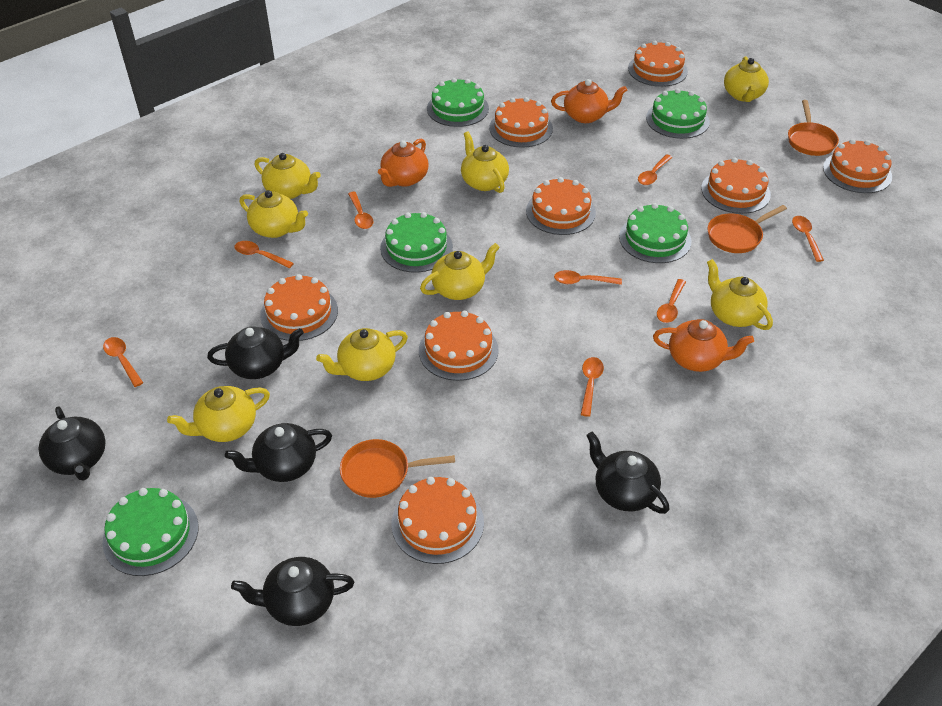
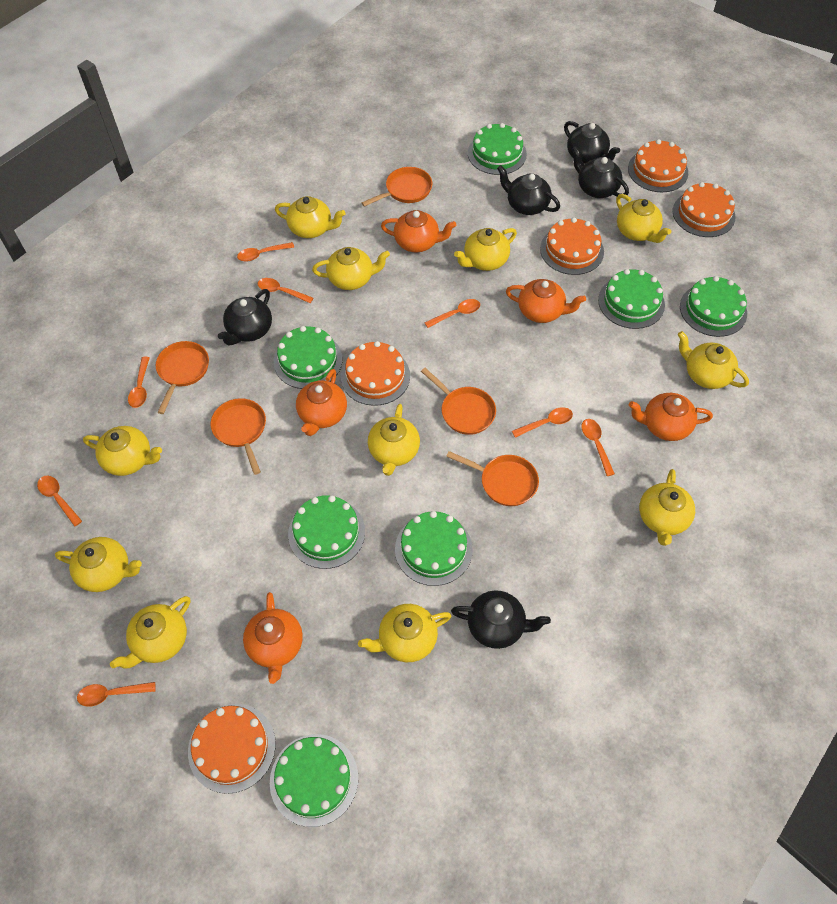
green cake: [102,488,199,576] [380,212,453,272] [427,78,489,127] [619,203,691,263] [646,89,710,139] = 5 -> [270,734,358,827] [274,326,342,389] [288,495,365,569] [395,511,473,586] [468,123,527,175] [598,269,665,329] [680,276,747,337] = 7
orange cake: [260,274,338,341] [391,477,484,564] [419,311,499,381] [489,97,553,148] [526,177,596,235] [628,41,688,87] [701,158,771,214] [823,139,892,193] = 8 -> [188,704,276,794] [341,341,410,406] [540,217,604,275] [628,139,688,192] [673,182,735,237] = 5
orange pan: [340,439,455,498] [707,205,787,253] [788,100,839,156] = 3 -> [156,341,209,414] [211,398,266,475] [362,167,432,207] [421,368,496,435] [446,451,539,506] = 5
orange teapot: [378,139,428,187] [551,79,627,123] [653,319,754,372] = 3 -> [243,592,303,684] [296,369,347,436] [381,210,456,252] [506,279,586,323] [629,393,713,441] = 5
yellow teapot: [167,386,270,442] [240,190,308,238] [254,153,321,199] [316,328,408,381] [420,243,500,300] [461,131,509,193] [707,259,773,330] [724,56,769,102] = 8 -> [55,537,142,592] [83,426,162,476] [110,596,190,668] [275,196,346,238] [312,247,390,290] [358,604,451,662] [368,404,420,476] [454,228,517,271] [616,194,671,243] [639,469,695,546] [678,331,749,389] = 11

